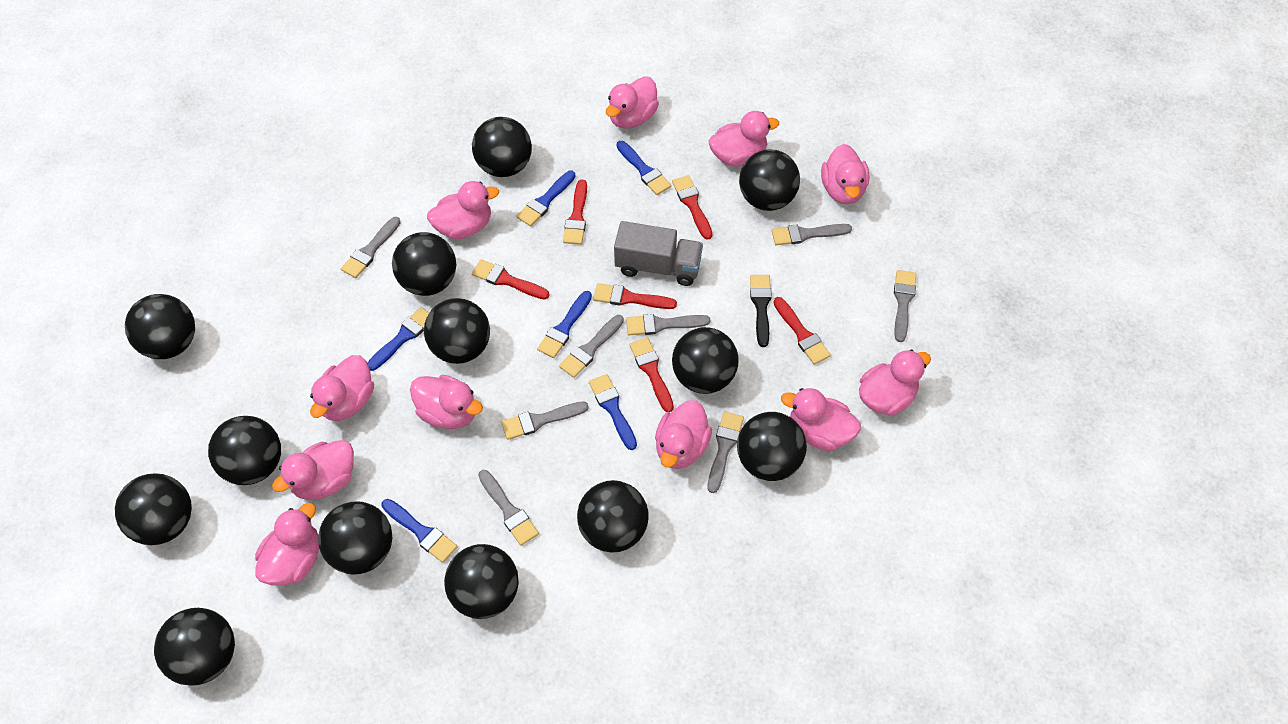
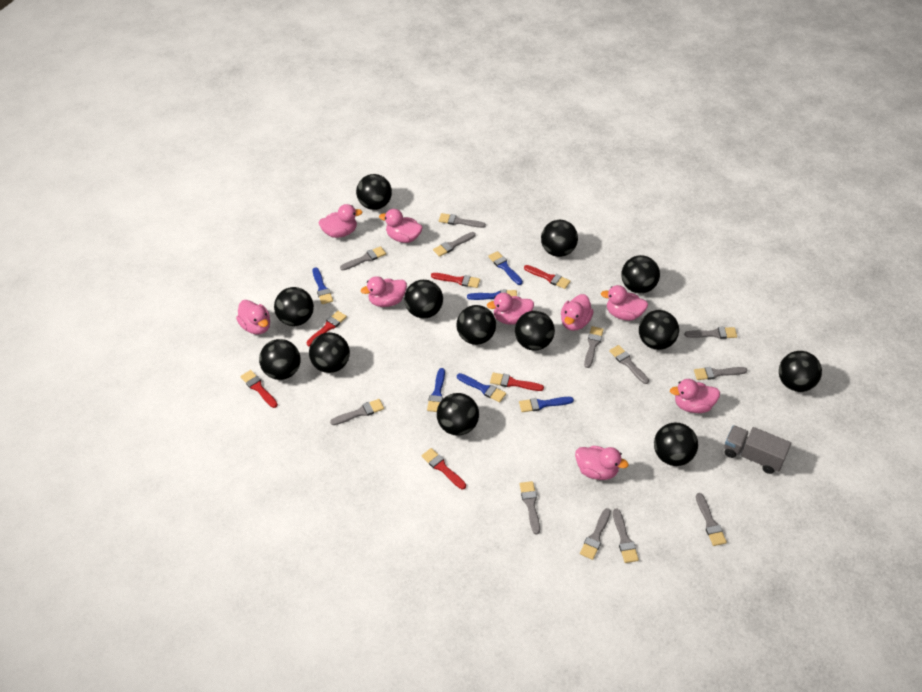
black brush: [750,275,772,347] = 1 -> none = 0
grey brush: [341,217,401,278] [478,470,539,546] [501,401,589,440] [559,315,624,378] [626,314,710,335] [707,411,744,493] [772,224,852,245] [894,270,916,342] = 8 -> [330,399,384,425] [340,246,386,270] [433,232,476,257] [439,213,486,228] [520,481,540,534] [580,508,611,560] [584,326,604,368] [609,345,649,384] [613,509,639,563] [684,327,737,339] [694,367,748,380] [696,493,727,546] = 12
pink duck: [255,503,319,586] [272,440,354,500] [310,355,374,421] [410,375,483,429] [427,181,499,239] [606,76,659,129] [655,400,712,469] [708,111,779,167] [781,388,861,451] [821,144,869,205] [859,350,931,416] = 11 -> [236,300,270,334] [319,204,363,238] [361,276,407,307] [379,209,423,243] [487,293,534,325] [561,294,594,331] [575,446,629,480] [601,285,648,321] [670,379,720,413] = 9

